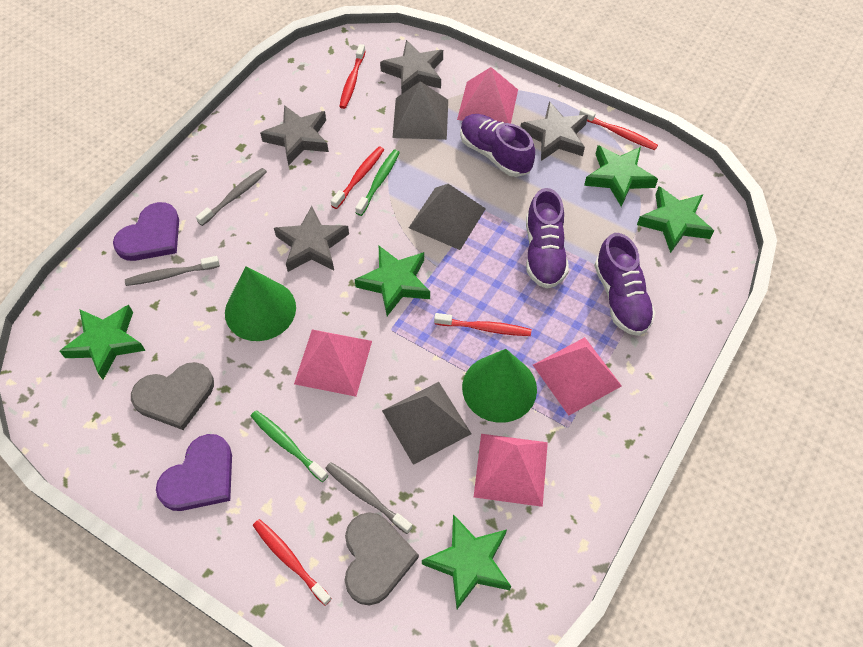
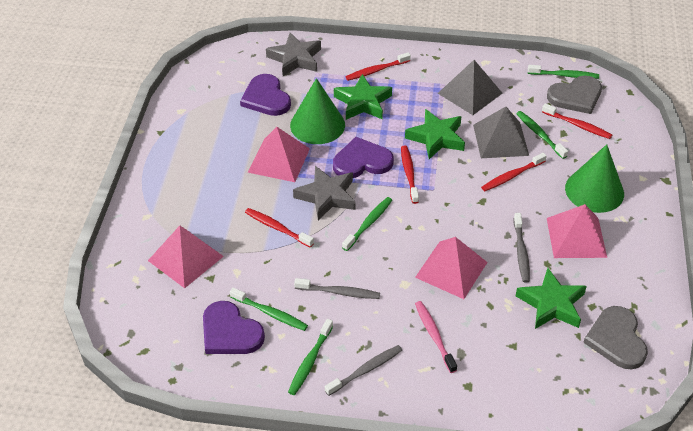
green star: [60,305,146,380] [354,246,430,316] [422,514,511,609] [584,145,658,207] [637,186,714,253] = 5 -> [334,74,392,120] [405,109,465,159] [516,268,587,329] = 3
green toothbrush: [251,410,328,482] [355,150,400,216] = 2 -> [230,288,308,331] [288,319,333,395] [342,197,392,251] [516,111,568,159] [528,65,599,79] = 5
grey pyramid: [382,382,471,465] [392,81,448,140] [409,184,486,250] = 3 -> [438,60,502,115] [473,107,529,158] = 2
grey star: [260,105,329,166] [274,206,349,272] [380,40,443,94] [521,101,588,161] = 4 -> [266,33,321,76] [293,166,356,220] = 2
pink toothbrush: none = 0 -> [415,301,457,373] = 1
purple heart: [113,202,179,261] [156,434,232,511] = 2 -> [203,301,265,354] [240,74,291,116] [333,137,394,178] = 3
purple shoe: [460,114,535,177] [526,188,569,289] [594,233,656,336] = 3 -> none = 0

